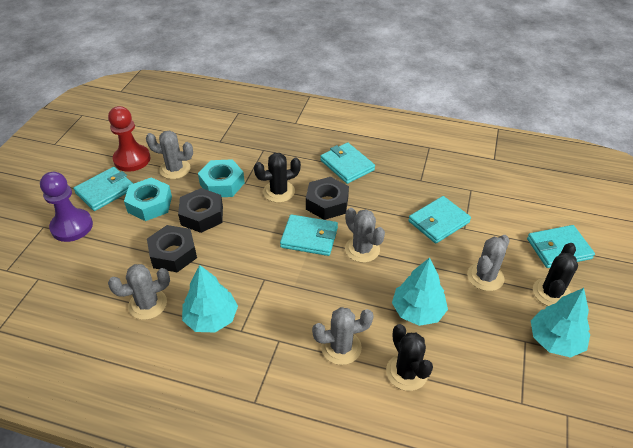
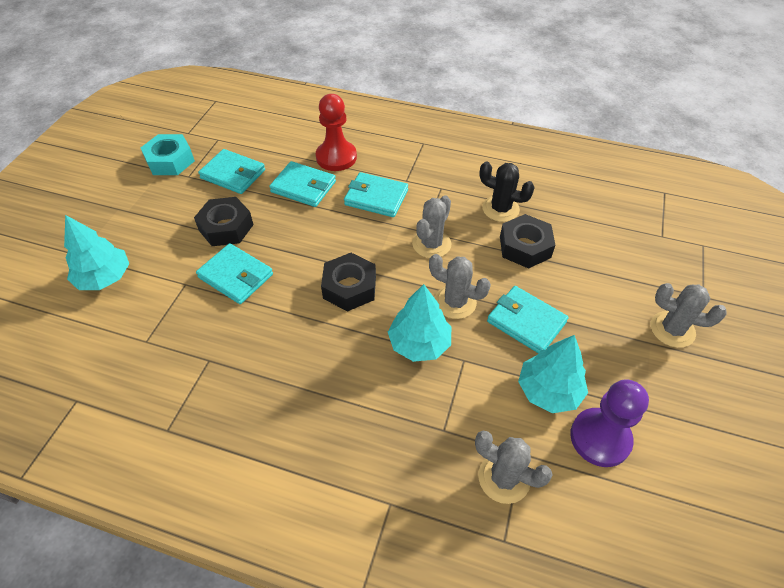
black cactus: [254,153,301,203] [386,324,433,391] [533,243,578,306] = 3 -> [479,162,535,222] = 1
grey cactus: [108,264,170,320] [146,130,193,179] [312,307,374,365] [345,208,385,262] [467,235,510,291] = 5 -> [412,195,451,258] [429,254,491,319] [475,431,553,504] [651,283,727,348] = 4
turquoise nut: [124,177,172,221] [198,159,245,197] = 2 -> [141,134,195,175] = 1

